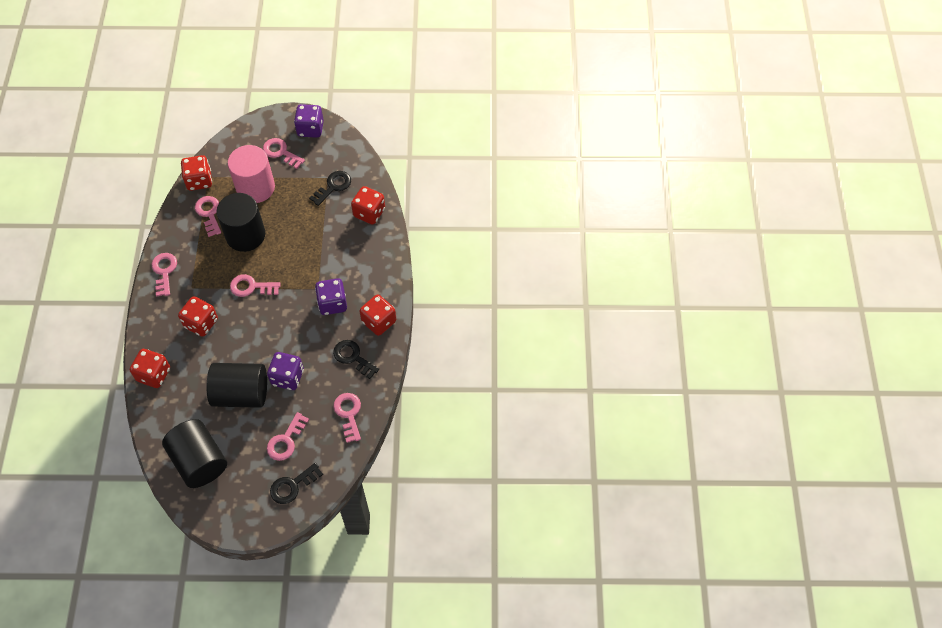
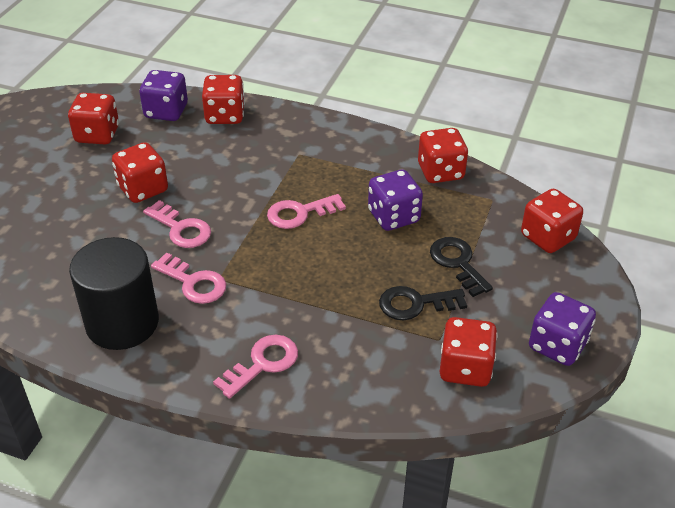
black cylinder: [162,419,227,488] [207,363,267,408] [216,193,265,252] = 3 -> [69,237,159,350] = 1
black key: [270,463,323,504] [309,171,351,206] [333,340,379,379] = 3 -> [379,286,467,320] [430,237,493,297] = 2
pink cylinder: [228,145,275,203] = 1 -> none = 0
pink key: [152,253,177,296] [195,196,221,237] [230,274,281,297] [263,138,305,169] [267,412,309,461] [333,393,361,443] = 6 -> [143,200,211,248] [151,252,226,304] [213,335,298,399] [267,194,346,229] = 4
red dice: [130,349,170,388] [178,296,218,337] [181,155,212,191] [351,186,385,225] [360,295,396,336] = 5 -> [68,93,119,144] [112,142,168,203] [202,75,245,124] [418,128,468,183] [439,317,498,387] [521,189,583,253] = 6

